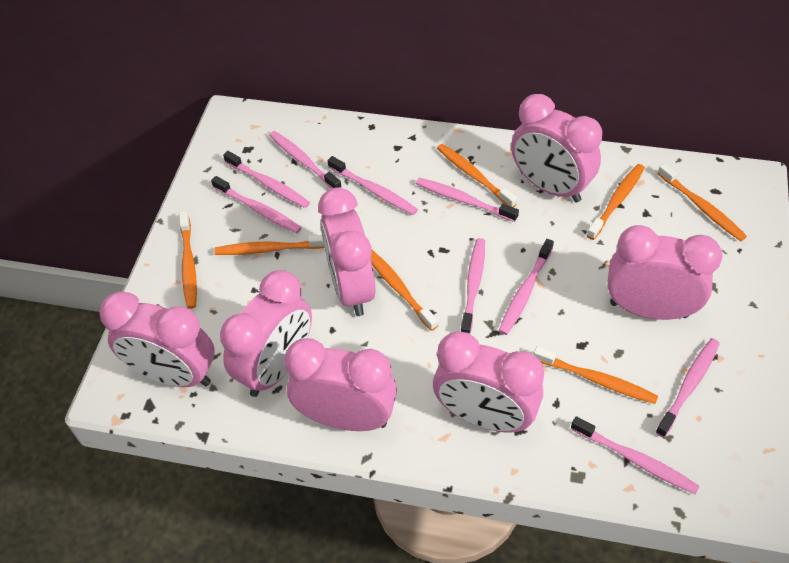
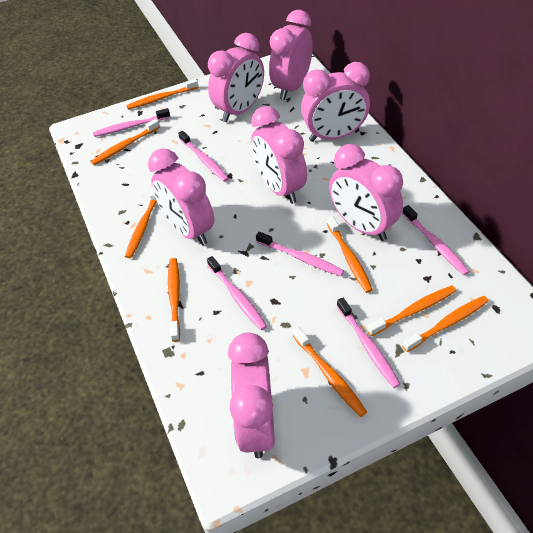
orange toothbrush: [179,211,197,309] [215,235,324,255] [371,249,438,331] [437,144,517,208] [534,346,658,404] [586,164,645,240] [657,163,747,241] = 7 -> [91,119,160,165] [125,189,157,258] [126,79,198,110] [168,258,180,342] [293,327,367,417] [327,216,373,293] [367,285,456,336] [402,296,489,352] = 8
pink toothbrush: [211,176,302,233] [223,151,310,208] [269,131,342,189] [328,156,418,215] [416,178,519,222] [461,238,485,334] [499,239,554,335] [571,416,699,494] [656,338,720,438] = 9 -> [93,108,170,137] [178,131,229,182] [207,256,267,330] [256,232,344,276] [337,298,401,388] [402,205,470,275] = 6

